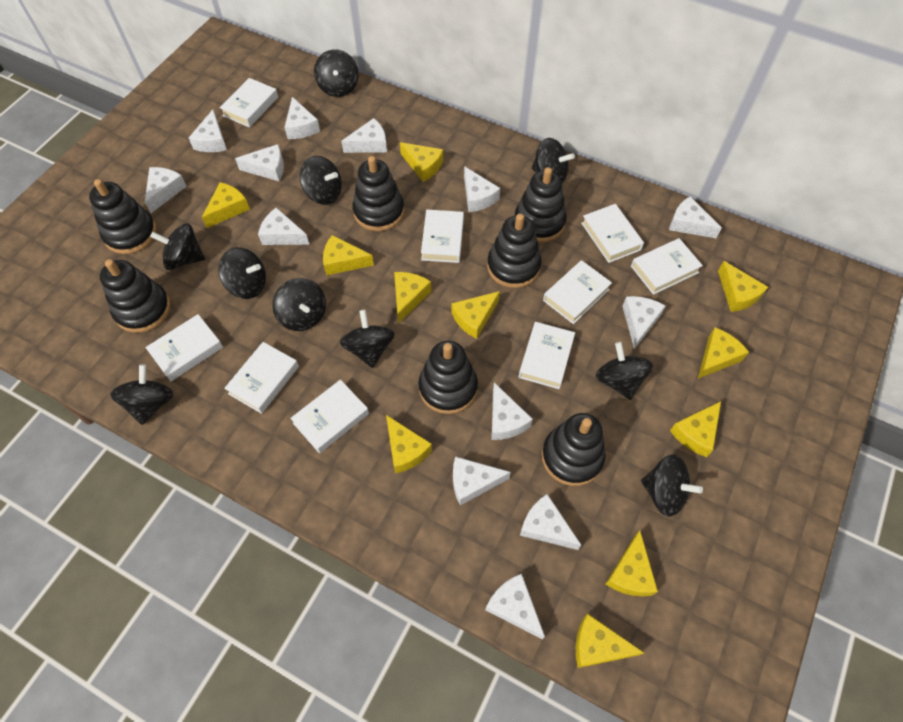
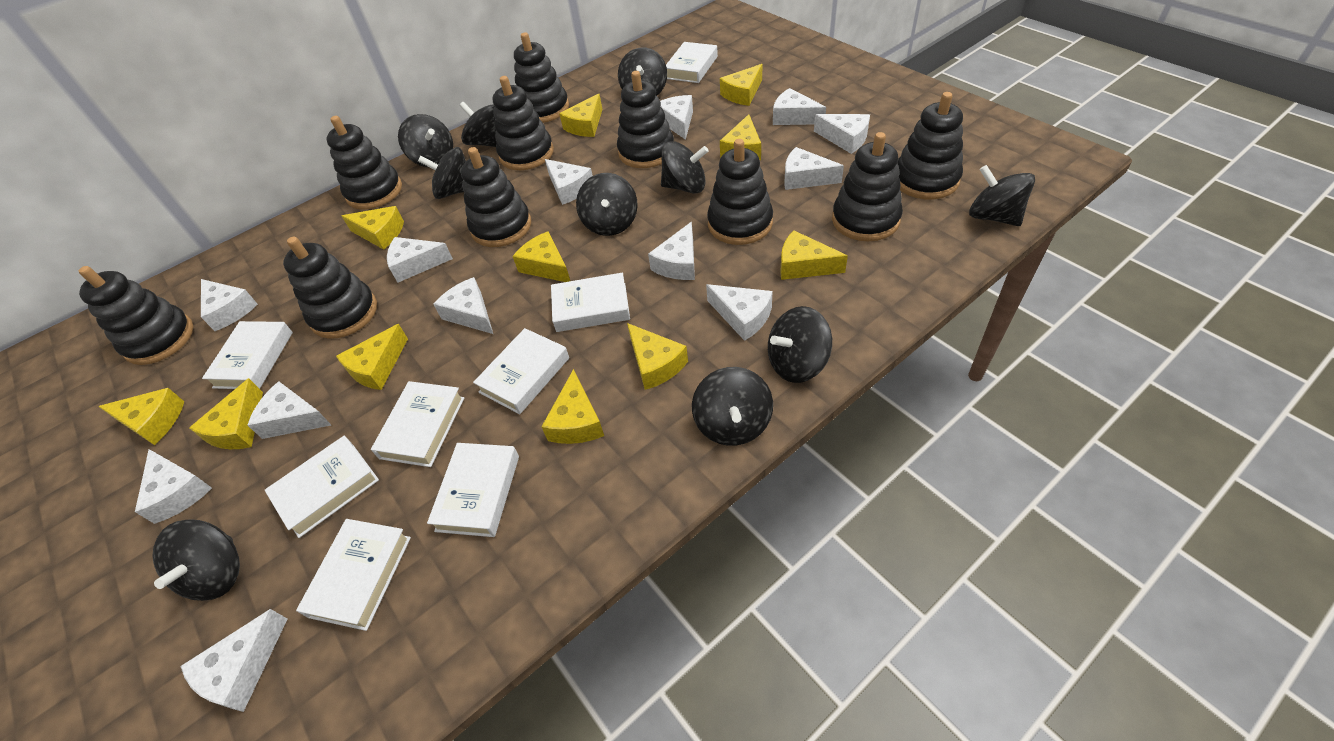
black stacking toy: [89,179,157,254] [100,259,171,333] [352,156,404,231] [419,341,478,414] [487,214,542,288] [515,167,567,243] [542,413,606,486] = 7 -> [79,266,193,365] [283,237,377,339] [326,116,402,209] [461,147,531,247] [493,76,554,170] [514,32,569,123] [617,71,674,168] [707,139,773,245] [832,132,903,241] [897,92,963,200] = 10
white book: [145,314,223,381] [219,78,278,128] [224,342,299,414] [290,380,369,453] [421,210,464,263] [519,322,575,389] [543,260,612,324] [581,204,644,263] [631,238,703,295] = 9 -> [202,321,293,389] [265,436,379,538] [296,519,411,631] [371,381,464,467] [427,443,519,537] [473,328,569,414] [551,273,630,332] [666,42,718,83] = 8

